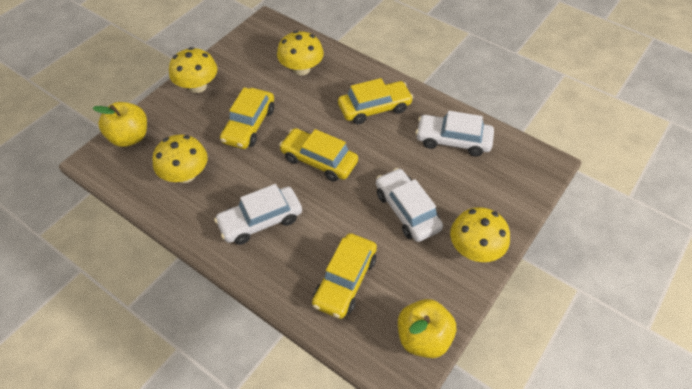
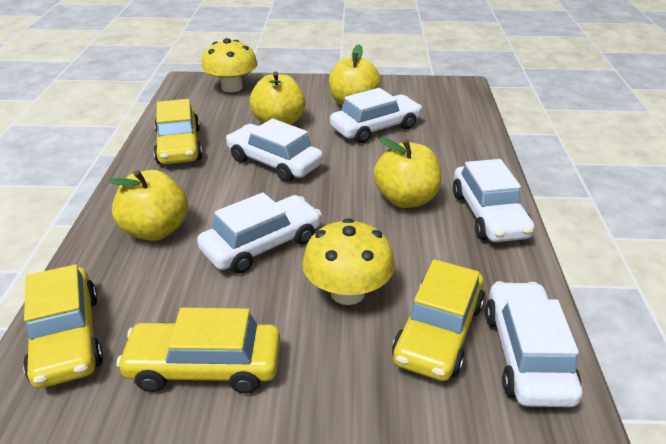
white car: [214,184,302,245] [376,168,443,242] [416,111,494,157] = 3 -> [197,192,322,274] [226,119,323,182] [330,88,422,143] [453,159,535,242] [485,281,582,407] = 5
yellow apple: [93,102,147,147] [398,299,456,358] = 2 -> [108,170,188,241] [249,72,305,125] [329,45,381,106] [374,137,441,208] = 4
yellow mushroom: [152,134,208,183] [169,47,217,93] [277,31,324,75] [450,207,510,262] = 4 -> [201,38,258,92] [302,218,395,305] = 2

